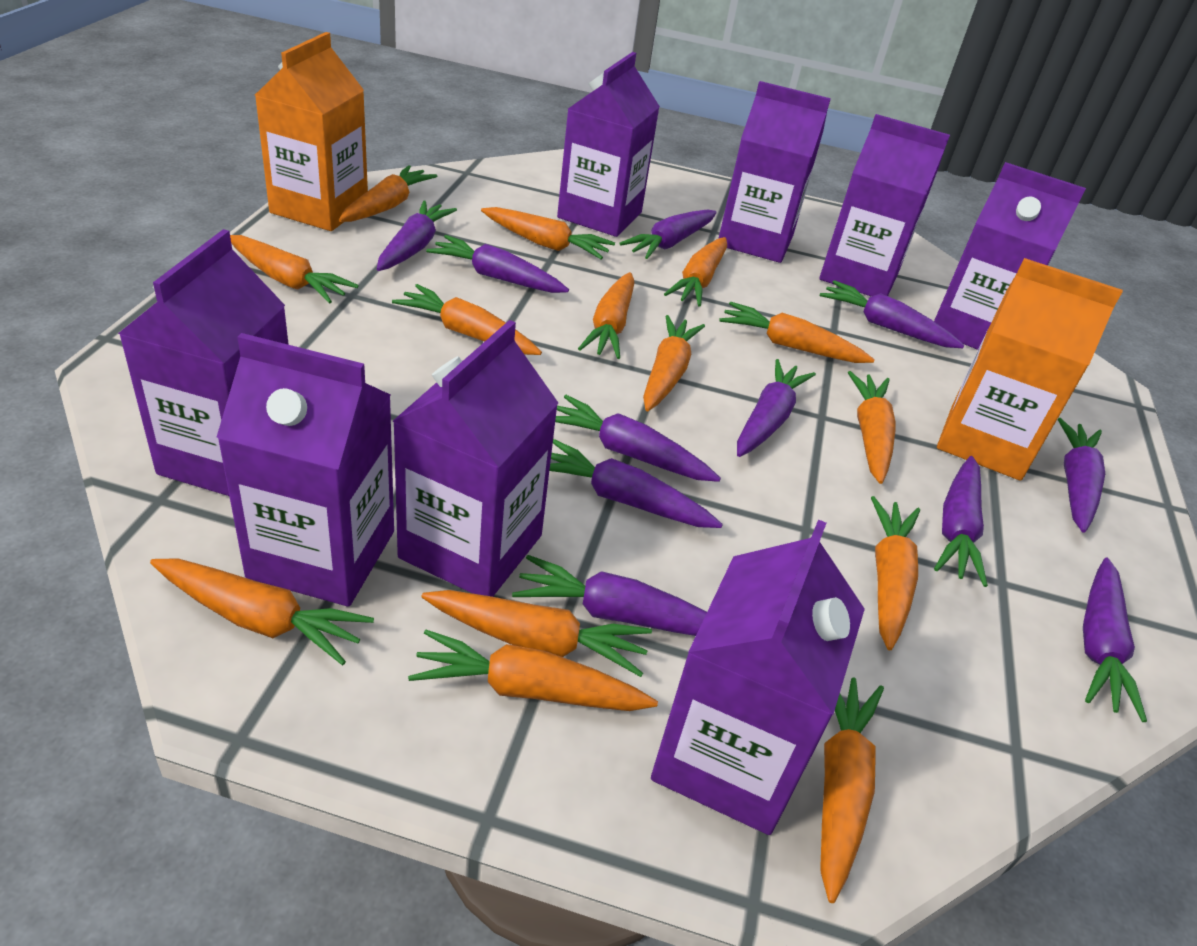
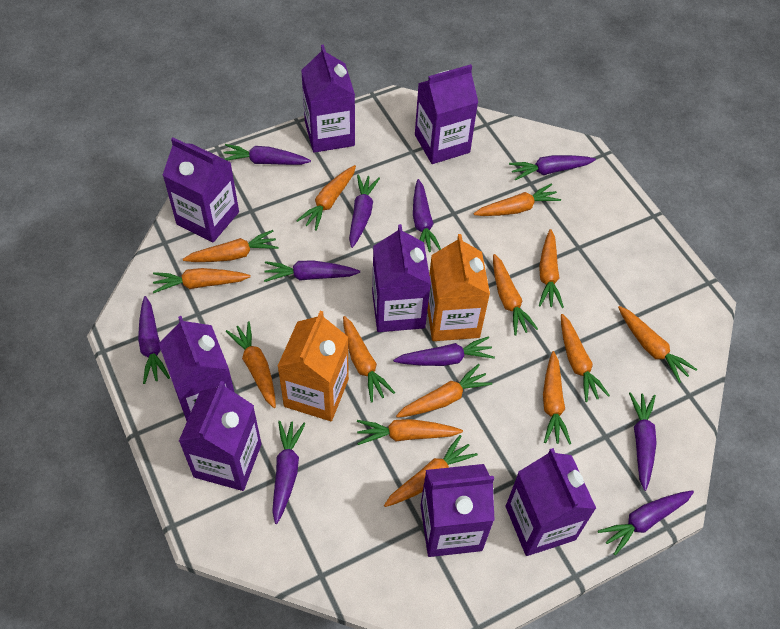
purple carrot: [377,200,457,271] [426,235,569,293] [512,555,707,636] [549,439,723,528] [555,395,721,482] [619,209,717,259] [737,359,816,457] [820,280,965,348] [934,456,988,587] [1058,418,1105,533] [1083,558,1147,722] = 11 -> [138,296,170,384] [223,144,311,165] [264,260,360,282] [272,421,306,524] [349,174,380,248] [393,336,495,366] [413,179,441,252] [509,155,596,180] [598,490,694,555] [629,392,657,491] = 10

